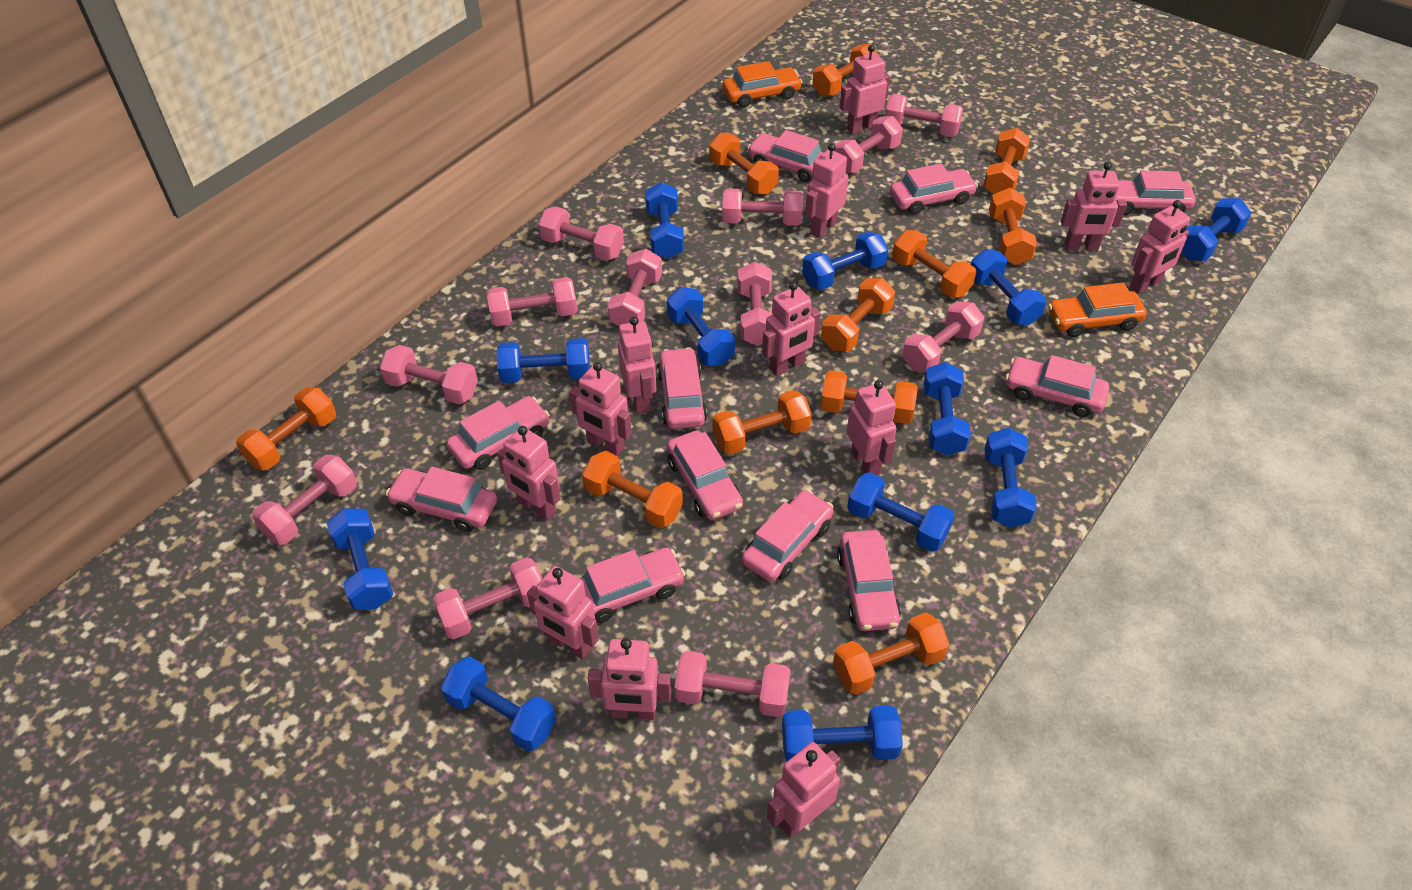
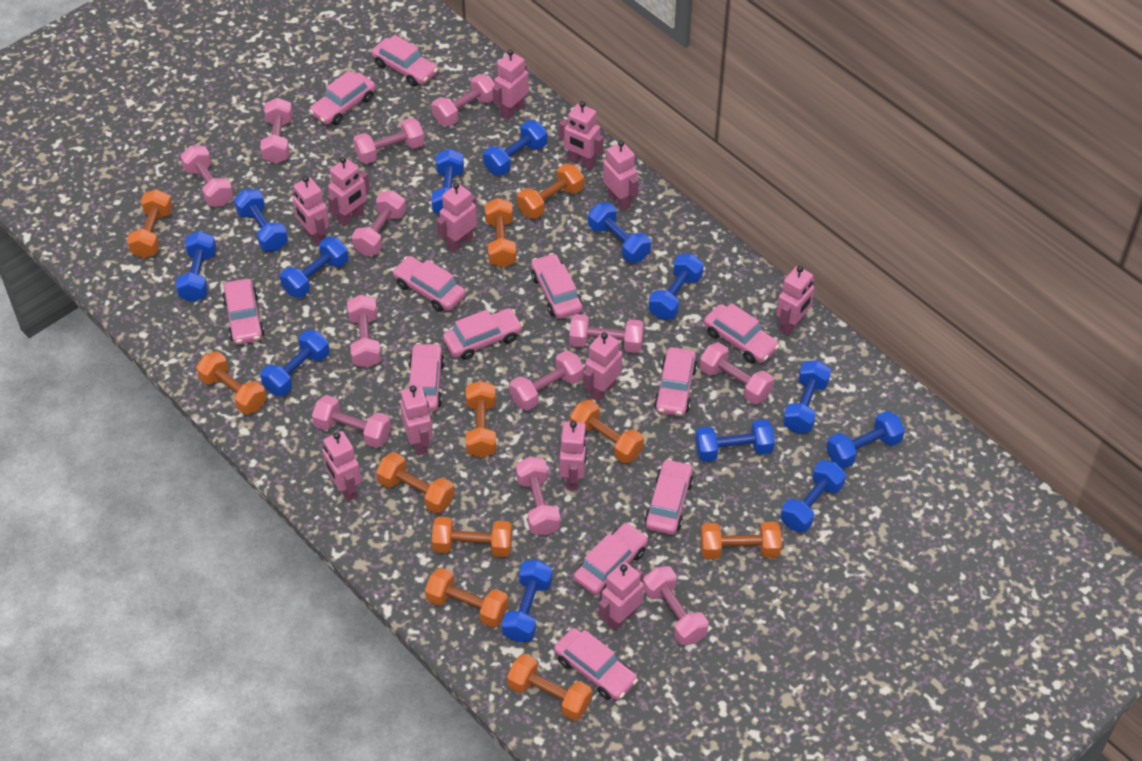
blue dumbbell: [327,508,393,610] [441,656,556,752] [497,338,590,383] [645,182,684,259] [667,287,735,366] [782,705,903,762] [802,231,888,290] [847,472,955,552] [923,362,971,456] [971,249,1046,326] [984,428,1037,528] [1181,198,1251,261] = 12 -> [176,231,216,302] [234,189,288,251] [260,330,330,396] [280,237,349,298] [431,149,464,214] [483,120,547,176] [502,560,553,642] [588,202,651,263] [649,254,704,319] [695,419,775,462] [781,460,846,532] [783,360,831,433] [826,411,905,468] = 13
orange car: [723,61,803,107] [1048,282,1147,337] = 2 -> none = 0
pink car: [386,467,497,532] [446,396,549,470] [579,547,686,623] [657,347,707,429] [667,431,743,520] [742,490,834,582] [747,130,824,182] [837,530,901,631] [890,163,978,214] [1005,355,1109,417] [1116,170,1196,215] = 11 -> [222,279,265,345] [309,71,376,125] [372,35,438,86] [392,256,466,312] [409,343,445,412] [443,308,523,360] [531,253,582,319] [554,628,638,700] [574,522,648,595] [645,459,694,535] [654,347,698,416] [704,303,779,363] = 12

